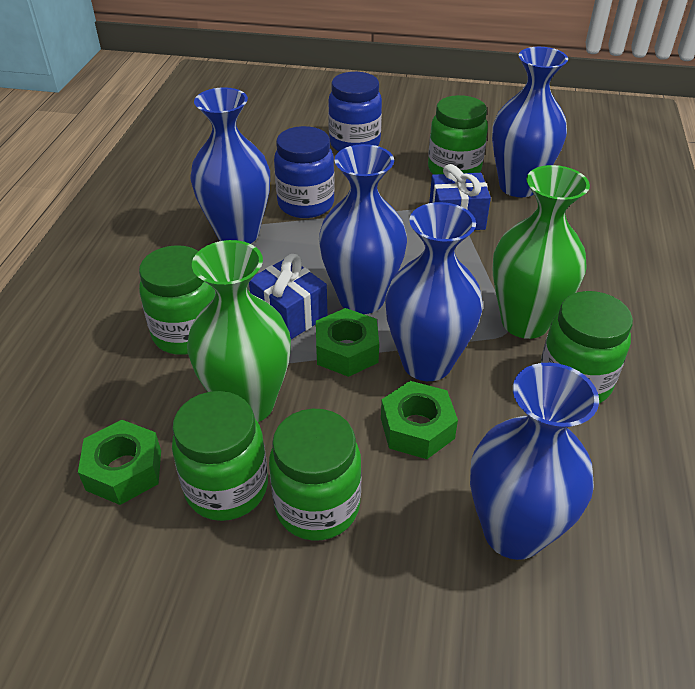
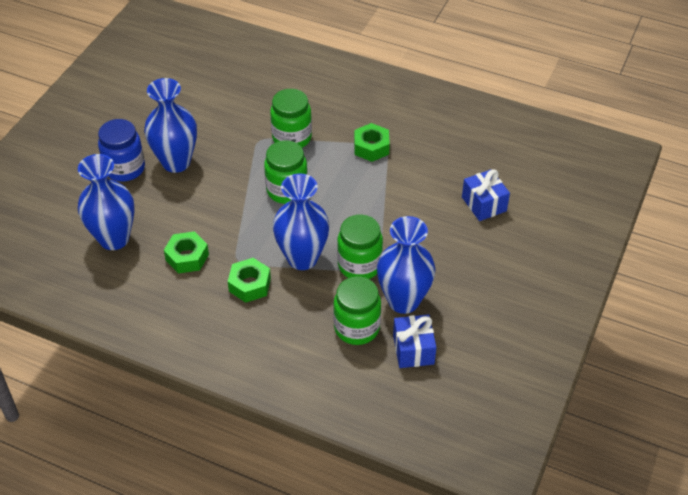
blue jar: [274,126,335,218] [328,72,382,152] = 2 -> [98,119,145,181] = 1
blue vase: [190,87,270,244] [319,144,407,314] [385,202,483,381] [470,363,599,560] [492,47,568,197] = 5 -> [78,154,135,250] [144,78,197,173] [273,174,330,270] [377,216,435,314] = 4
green jar: [139,245,216,355] [172,391,268,521] [269,409,362,541] [428,95,488,175] [540,291,633,403] = 5 -> [264,140,308,204] [270,89,312,148] [333,276,381,345] [337,214,383,279] = 4
green vase: [187,240,291,422] [493,165,590,339] = 2 -> none = 0

